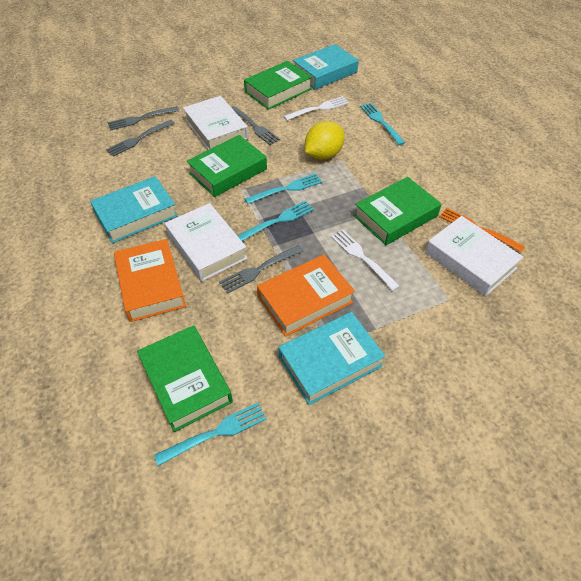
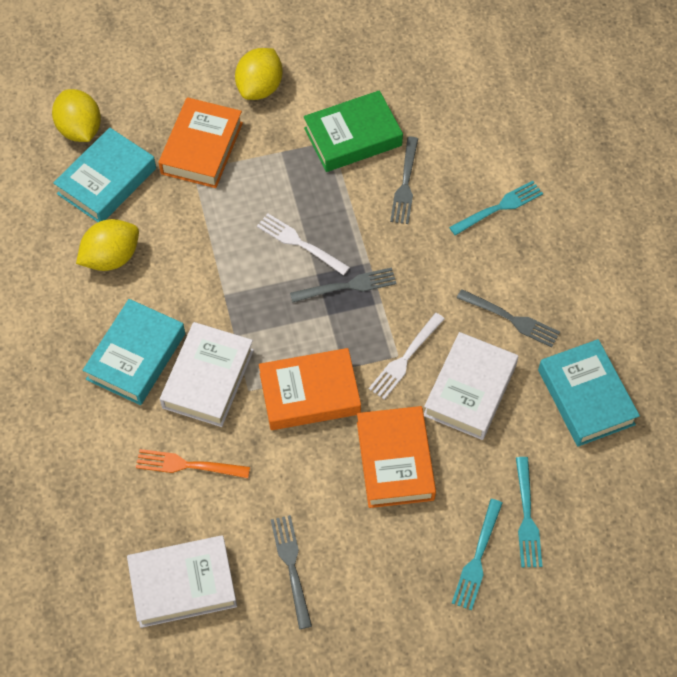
green book: [137,325,233,432] [186,135,267,197] [244,61,312,110] [354,177,441,245] = 4 -> [304,90,403,172] = 1
orange book: [114,239,186,322] [257,255,355,337] = 2 -> [158,97,243,188] [259,348,361,430] [357,406,436,508] = 3
turquoise fork: [154,403,266,466] [237,201,314,241] [244,174,322,204] [360,103,405,145] = 4 -> [449,181,543,236] [452,499,502,610] [516,457,542,568] = 3
yellow lemon: [305,121,345,160] = 1 -> [52,89,101,142] [76,219,139,271] [235,48,283,100] = 3

